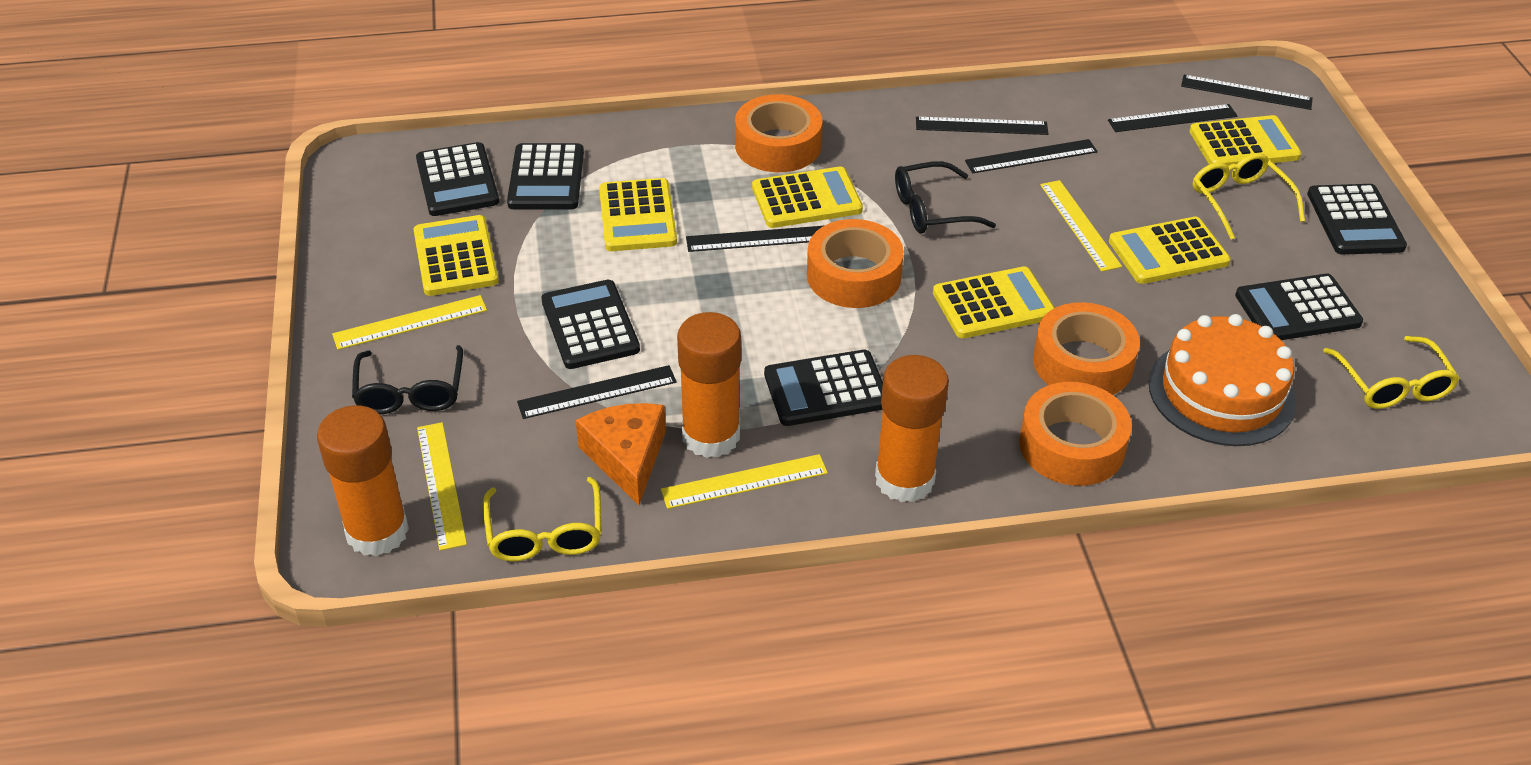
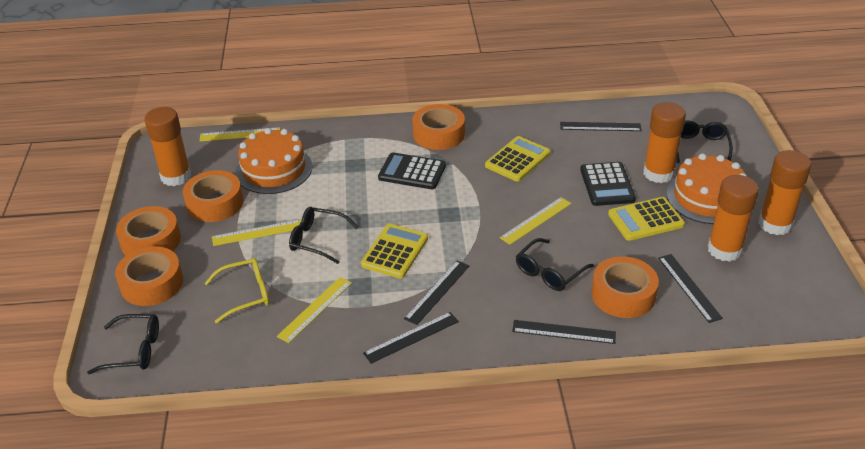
black calculator: [416,142,499,216] [507,143,584,209] [541,280,640,369] [764,350,883,426] [1235,274,1363,340] [1307,184,1407,255] = 6 -> [378,152,446,189] [580,162,636,206] = 2
black glasses: [352,345,463,414] [895,161,996,233] = 2 -> [87,314,159,374] [289,207,359,264] [516,238,594,291] [676,120,733,163] = 4
black ruler: [517,365,677,419] [686,225,825,252] [916,117,1048,135] [965,139,1098,173] [1108,104,1238,132] [1181,75,1313,110] = 6 -> [363,312,459,364] [404,260,469,325] [512,320,616,344] [560,122,642,131] [658,254,723,323] = 5
orange cake: [1149,314,1296,446] = 1 -> [235,128,313,194] [667,153,746,224] = 2
orange cheese: [576,403,666,505] = 1 -> none = 0
orange glue stick: [317,405,409,556] [677,312,741,458] [875,355,949,502] = 3 -> [144,107,191,186] [643,102,686,183] [708,175,759,262] [758,150,811,235] = 4
orange tape: [735,94,822,172] [807,219,904,308] [1019,382,1132,486] [1033,302,1140,395] = 4 -> [115,246,183,306] [116,206,181,256] [183,170,243,222] [412,104,465,150] [591,256,659,318] = 5
yellow calculator: [414,215,499,296] [599,178,677,251] [752,166,863,228] [933,266,1055,338] [1109,217,1230,284] [1189,115,1302,166] = 6 -> [361,224,428,279] [485,136,550,182] [608,197,685,241] = 3
yellow glasses: [483,477,602,561] [1192,153,1305,240] [1323,336,1460,409] = 3 -> [204,258,269,323] = 1

